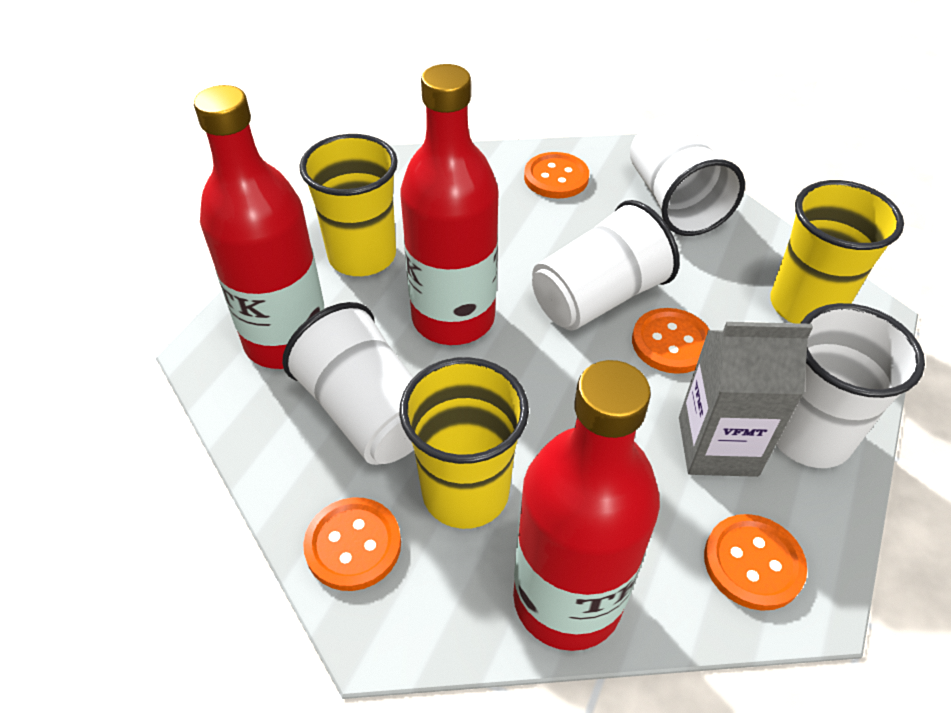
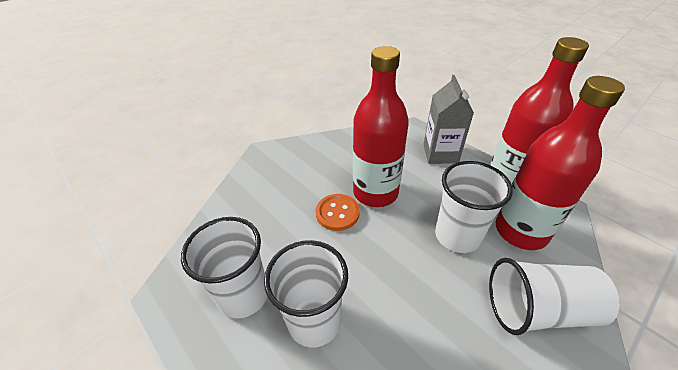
orange button: [303,497,401,591] [524,152,589,198] [632,308,710,374] [704,514,807,611] = 4 -> [316,194,360,231] = 1
yellow cup: [299,134,398,276] [399,357,529,529] [770,180,904,323] = 3 -> none = 0

